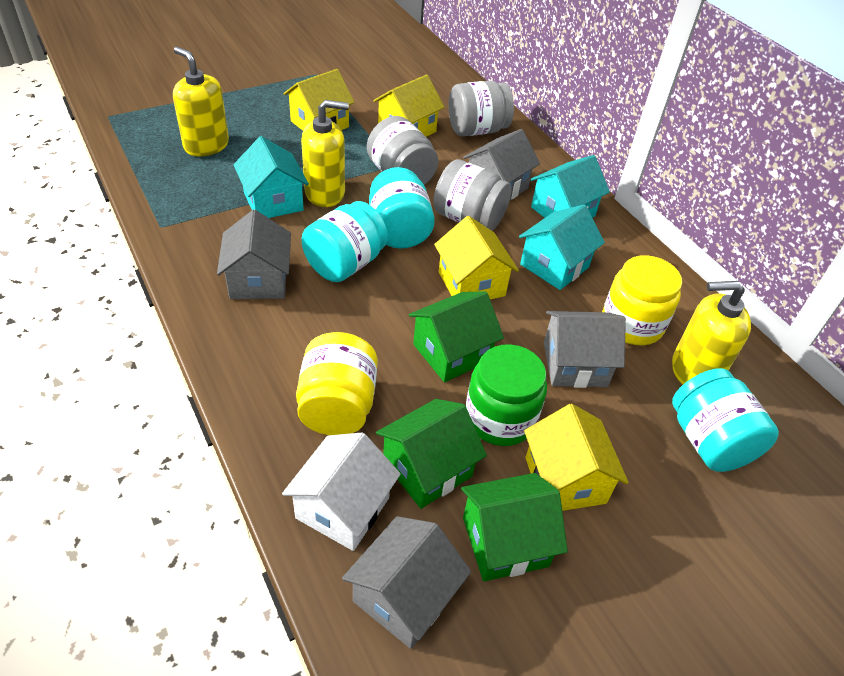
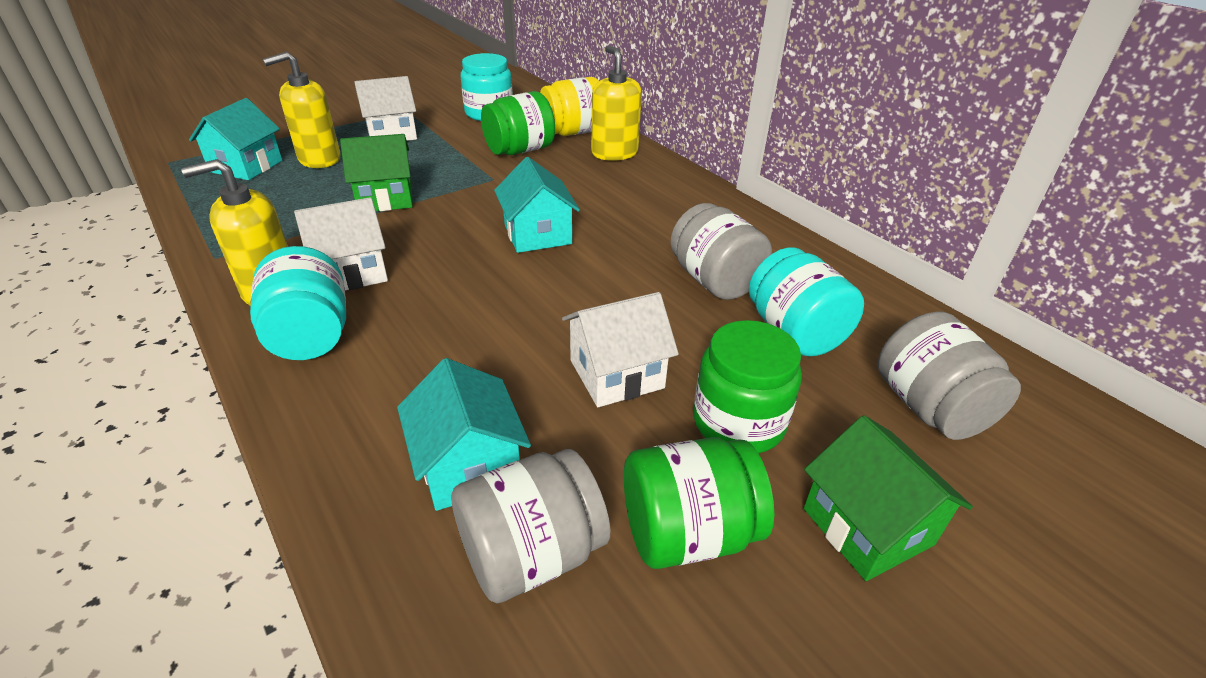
green house: [376,399,487,509] [409,291,504,382] [461,473,568,581] = 3 -> [340,134,413,211] [804,415,973,581] = 2
green jar: [466,344,547,446] = 1 -> [481,91,555,155] [624,437,774,569] [693,320,802,453] = 3
grey house: [217,210,291,299] [342,516,471,649] [463,129,540,200] [544,311,626,388] = 4 -> none = 0
white house: [282,432,401,551] = 1 -> [294,197,388,290] [354,76,417,141] [562,292,679,407] = 3
yellow house: [283,69,354,131] [373,75,444,137] [434,216,519,299] [524,404,629,511] = 4 -> none = 0
yellow jar: [296,332,378,435] [602,255,682,345] = 2 -> [540,77,599,136] = 1

